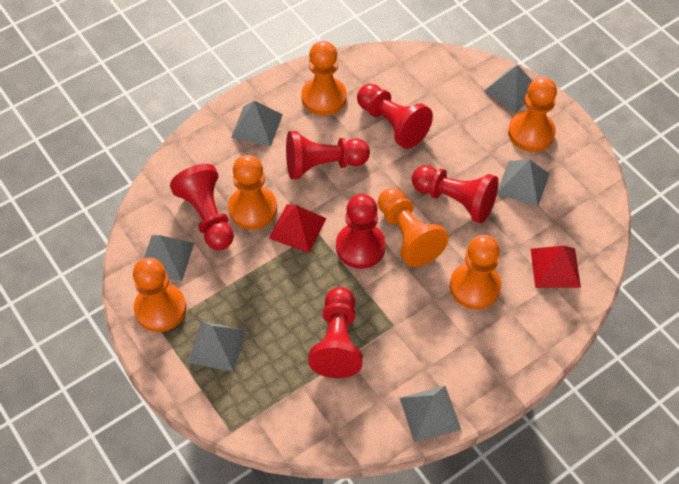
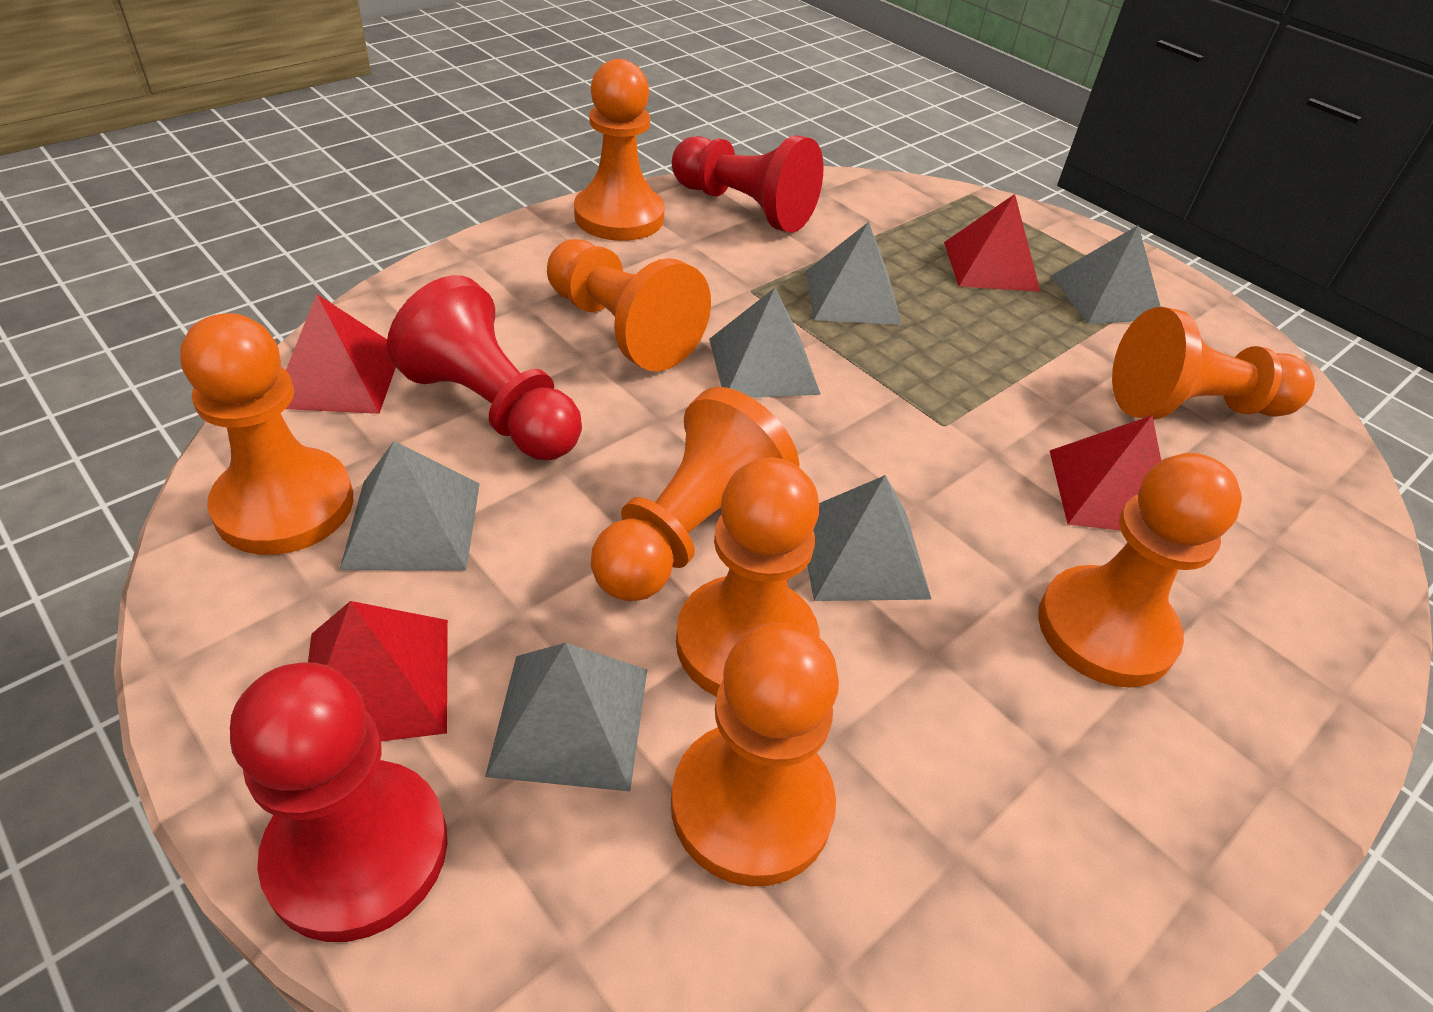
orange pawn: [133,258,186,332] [228,155,277,230] [301,41,347,115] [378,188,448,267] [450,235,501,309] [508,77,557,152] = 6 -> [180,313,353,555] [547,239,711,371] [574,59,665,241] [591,387,799,602] [671,622,839,887] [676,457,820,697] [1038,453,1242,688] [1112,307,1315,420] = 8
red pawn: [170,164,234,250] [286,131,370,179] [308,287,363,378] [336,194,386,269] [357,84,433,149] [412,165,499,223] = 6 -> [230,662,447,942] [387,275,582,460] [672,135,823,233] = 3
red pyramid: [269,204,327,253] [531,246,581,288] = 2 -> [286,294,396,414] [308,601,448,741] [944,194,1040,292] [1050,415,1161,531] = 4

